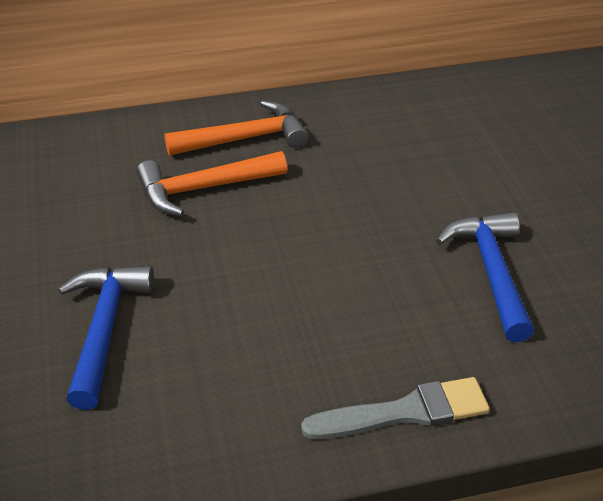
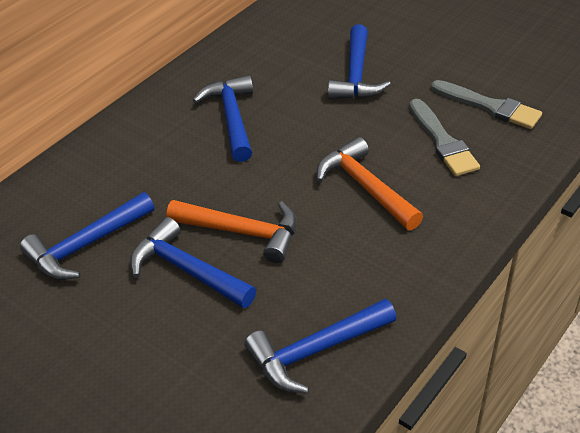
blue hammer: [58,265,154,410] [436,212,534,342] = 2 -> [20,192,154,280] [130,217,256,308] [193,75,253,162] [245,299,397,394] [328,24,391,99] = 5
grey brush: [301,377,490,439] = 1 -> [409,99,480,176] [431,80,542,129] = 2

